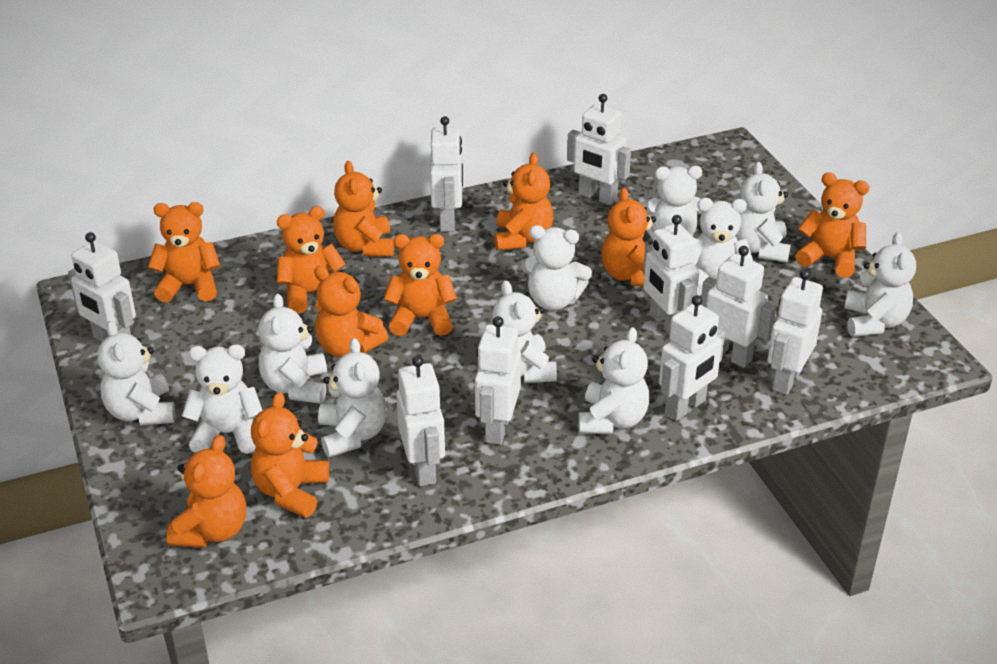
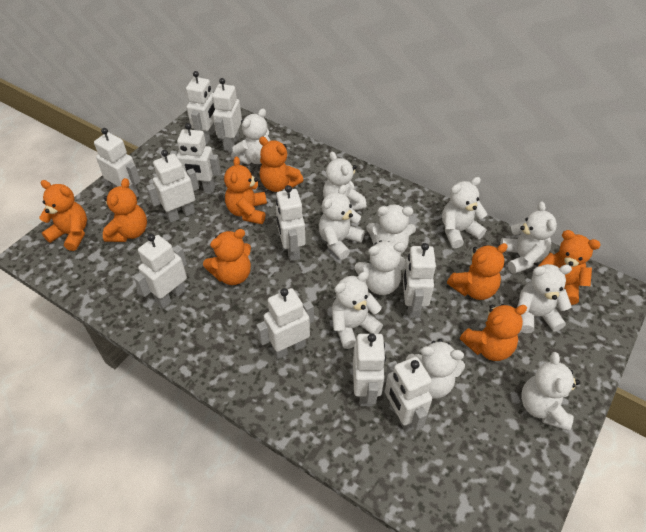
orange teddy bear: [148,202,220,303] [167,435,246,548] [251,392,329,518] [277,206,346,314] [314,266,388,357] [333,161,394,257] [384,234,457,336] [494,152,553,250] [601,188,656,287] [795,172,869,278] = 10 -> [39,180,87,251] [103,178,147,242] [203,229,251,285] [224,156,267,224] [259,137,303,192] [447,243,508,300] [460,304,527,361] [538,230,601,305] = 8
white robot: [68,232,136,342] [396,356,445,486] [430,116,463,231] [475,316,521,445] [567,94,631,205] [643,215,699,335] [659,295,725,421] [701,246,776,368] [767,269,823,395] = 9 -> [94,128,140,197] [134,234,187,308] [146,150,199,223] [169,123,221,193] [186,71,215,144] [212,78,242,151] [256,288,314,359] [276,185,306,261] [353,333,386,406] [385,357,432,432] [403,243,436,318] = 11

